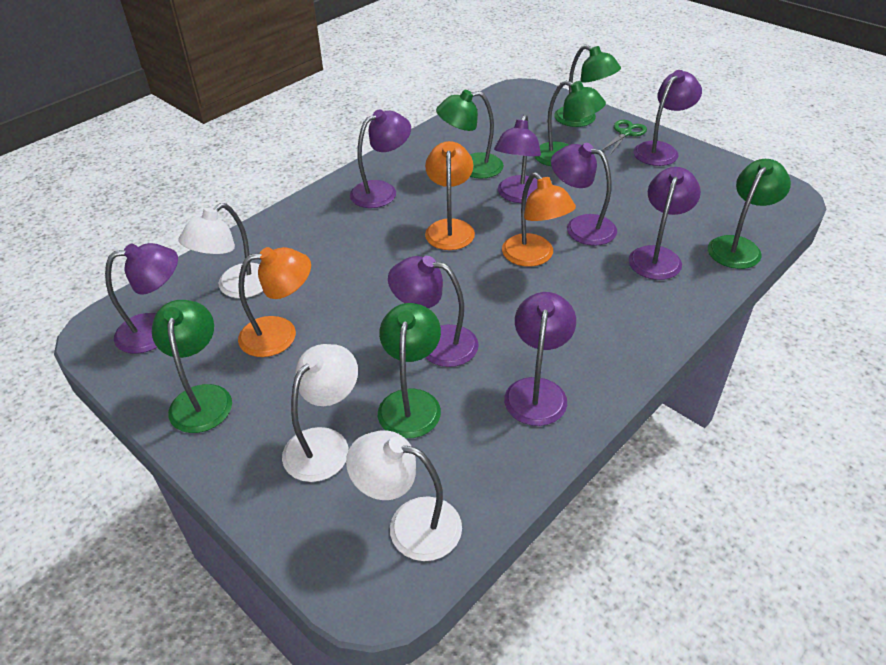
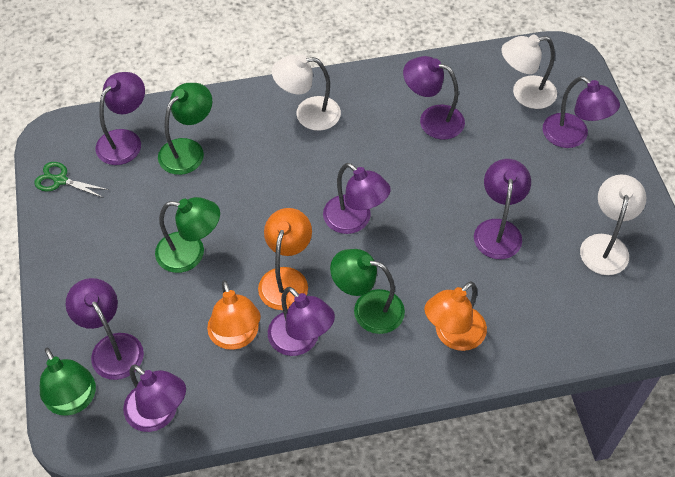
green lamp: [152,300,232,433] [378,303,441,438] [436,90,504,179] [534,81,606,166] [554,45,621,127] [708,159,791,269] = 6 -> [40,348,96,416] [155,197,220,273] [158,83,212,175] [330,249,405,334] = 4

